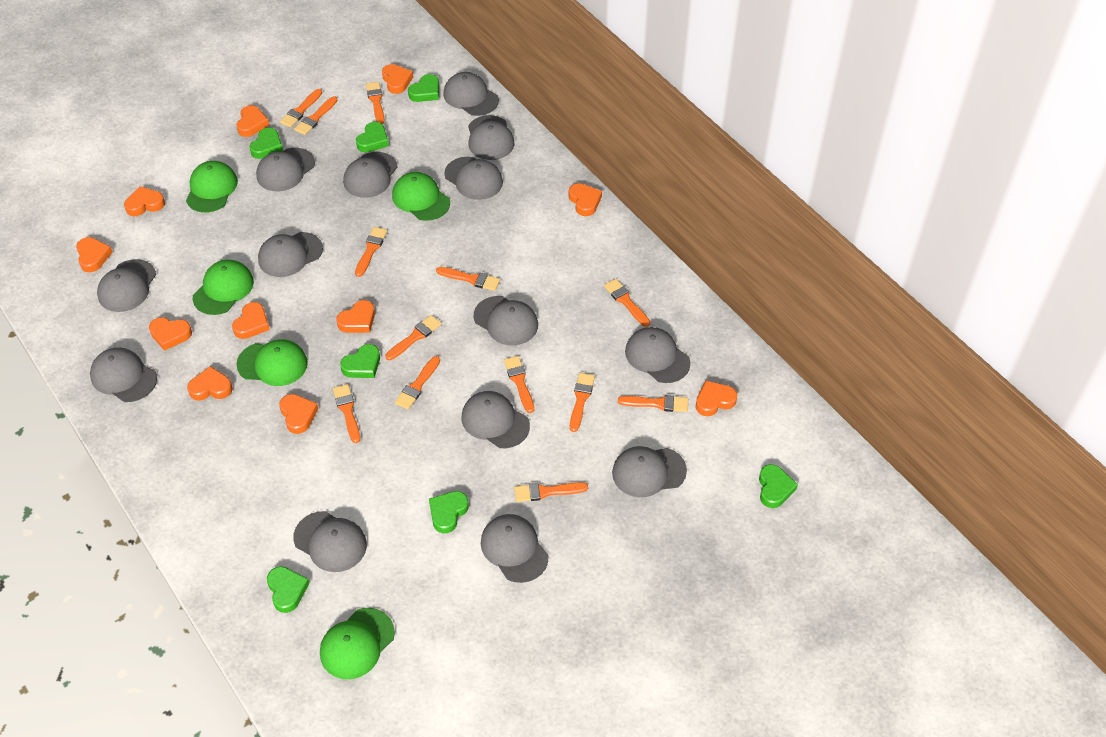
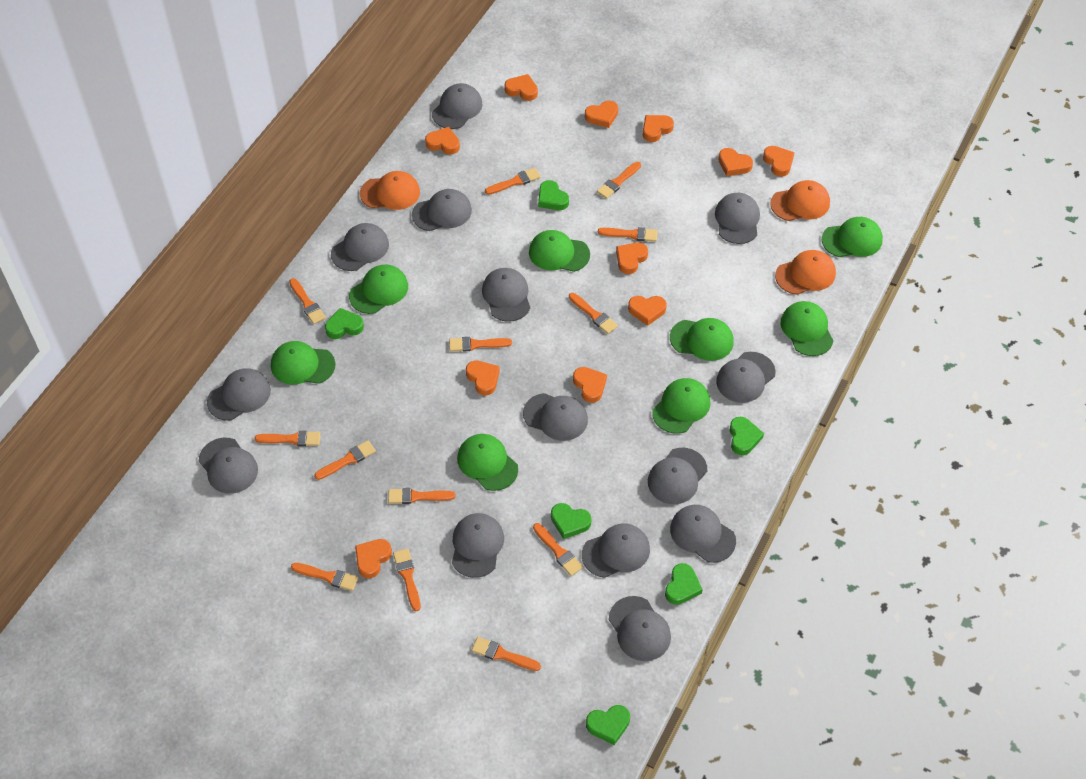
green cap: [186,161,238,212] [193,260,254,315] [236,339,308,386] [320,608,395,679] [392,172,450,221] = 5 -> [271,341,335,384] [349,265,408,314] [457,434,518,491] [529,230,590,272] [652,378,711,434] [670,318,734,361] [781,301,834,356] [822,217,883,257] = 8
green heart: [249,127,283,159] [267,566,309,613] [340,344,380,378] [356,122,389,153] [408,74,439,102] [429,491,469,533] [759,464,798,508] = 7 -> [325,308,364,339] [538,180,569,210] [551,503,592,539] [586,705,630,745] [665,563,703,605] [730,417,764,455] = 6
orange cap: none = 0 -> [360,171,420,210] [770,180,830,221] [775,250,836,295] = 3

